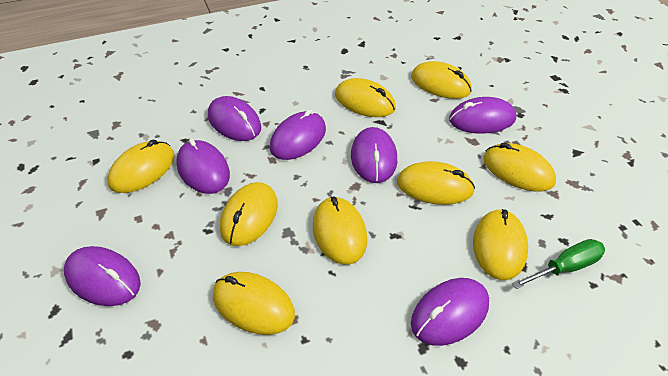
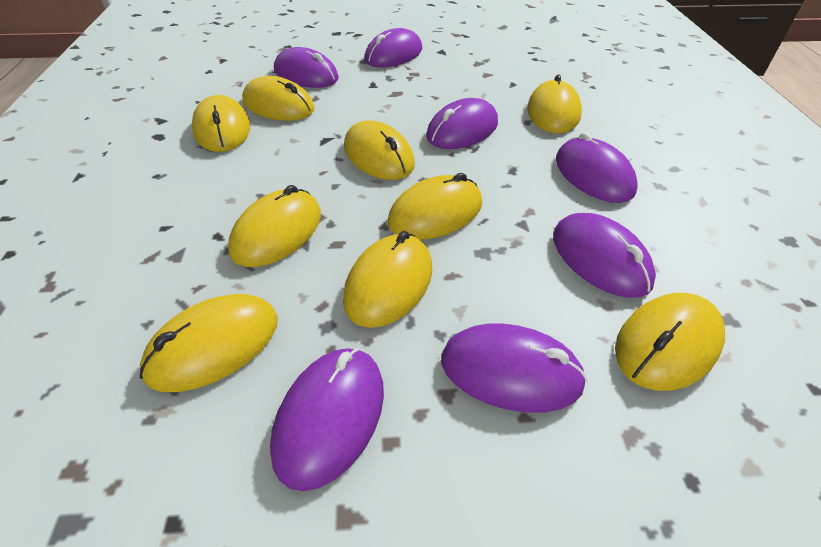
green screwdriver: [512,239,605,289] = 1 -> none = 0

